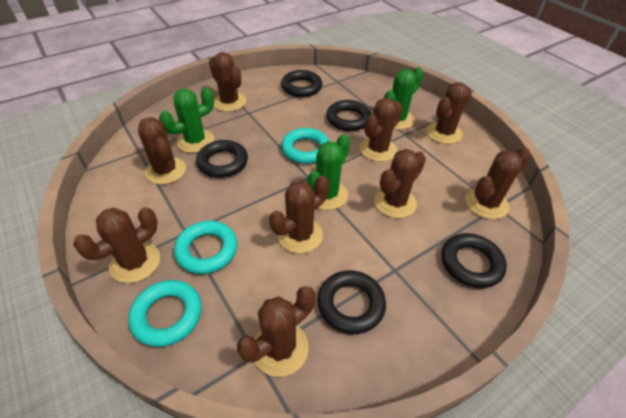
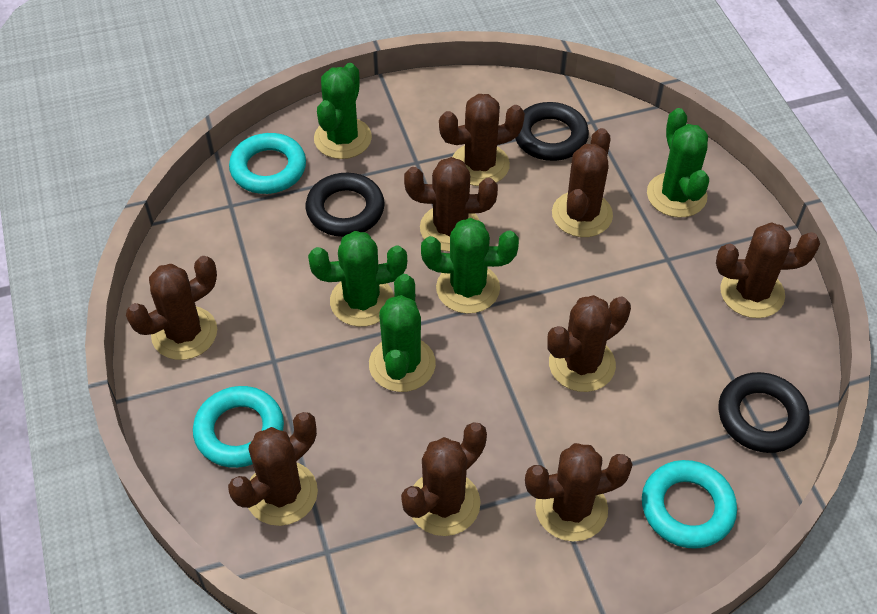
black ring: [196,140,248,178] [281,70,322,97] [317,270,386,334] [326,100,371,131] [442,233,507,288] = 5 -> [306,173,385,237] [515,102,589,161] [719,372,810,453] = 3
green cactus: [159,87,214,153] [307,134,350,210] [384,67,423,130] = 3 -> [308,231,407,327] [314,63,372,159] [369,274,436,392] [421,218,519,314] [647,108,709,218] = 5

